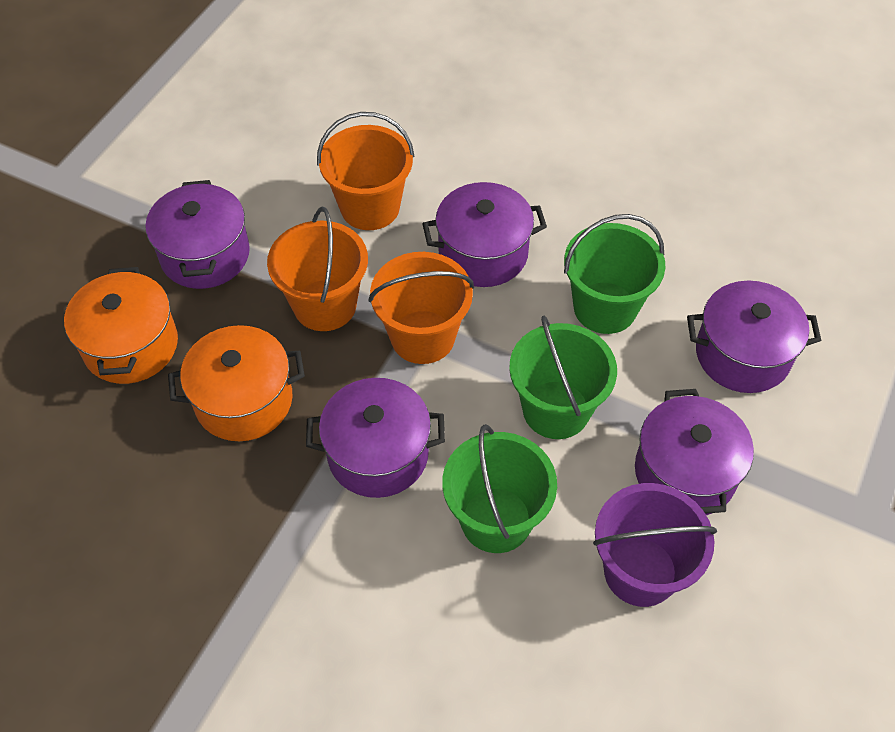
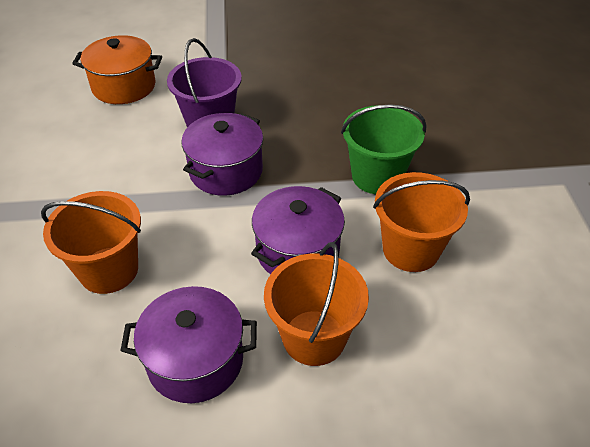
green bucket: [442,424,557,553] [509,315,617,439] [564,214,665,334] = 3 -> [341,104,427,194] = 1
orange pot: [64,267,178,384] [168,325,305,441] = 2 -> [72,35,162,104] = 1
purple pot: [145,180,250,289] [306,378,445,498] [422,182,547,287] [635,389,754,515] [687,281,821,393] = 5 -> [120,286,257,403] [181,113,263,196] [251,186,345,274] = 3

